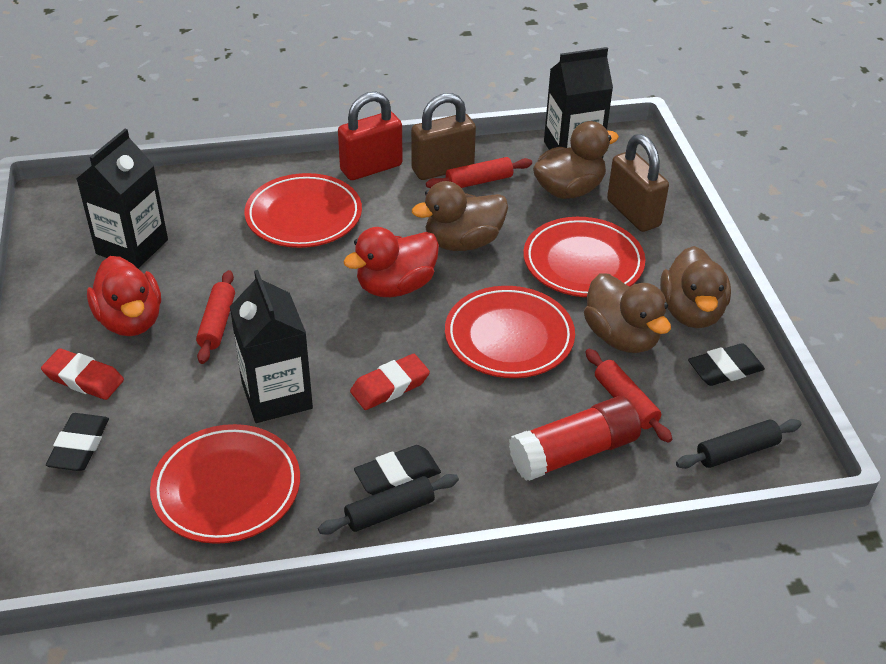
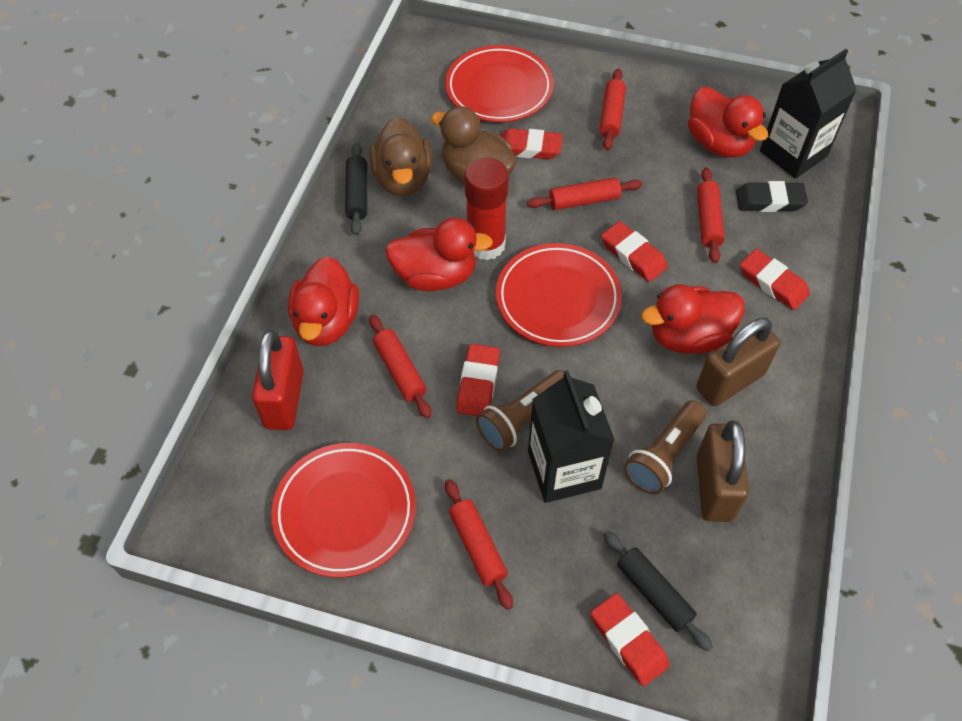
black carton: [77,129,168,268] [230,270,313,423] [544,47,613,158] = 3 -> [528,370,615,503] [760,49,857,179] = 2
black eraser: [46,413,109,471] [354,445,441,495] [688,343,765,386] = 3 -> [736,181,808,212] = 1
brown duck: [412,181,508,251] [533,121,619,199] [584,273,671,353] [660,246,731,328] = 4 -> [369,117,433,196] [431,106,517,184] = 2
brown flashlight: none = 0 -> [476,370,564,452] [624,400,706,494] = 2
red duck: [87,256,161,336] [343,227,439,297] = 2 -> [288,256,359,346] [385,217,493,291] [641,284,745,354] [688,87,768,158] = 4
red eraser: [41,349,124,400] [350,354,430,410] = 2 -> [456,344,500,416] [500,128,563,159] [591,593,670,686] [601,221,668,282] [740,249,810,310] = 5
red plate: [150,424,300,544] [244,173,362,248] [445,286,575,378] [523,217,645,297] = 4 -> [271,443,416,578] [445,45,554,122] [496,243,622,347] = 3
red rolling pin: [196,270,235,364] [426,157,532,188] [586,349,672,443] = 3 -> [369,315,431,419] [445,479,513,610] [527,177,643,210] [600,68,626,150] [697,167,725,263] = 5

